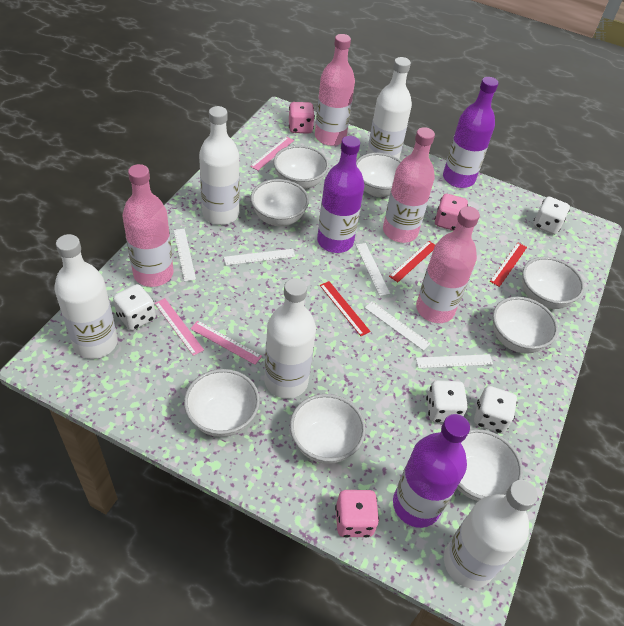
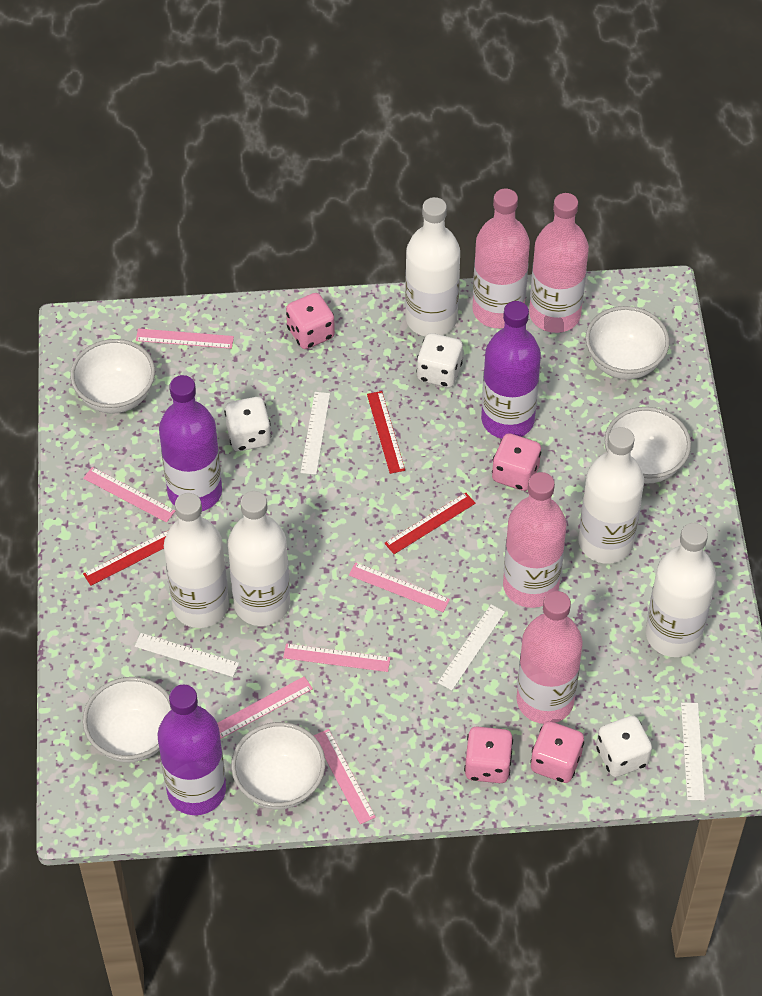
pink dice: [289,102,315,134] [335,490,379,538] [434,194,468,231] = 3 -> [286,293,335,349] [464,727,513,783] [492,433,541,491] [530,721,584,783] = 4
pink ruler: [154,298,204,356] [190,321,262,365] [250,136,294,170] = 3 -> [83,467,175,523] [136,328,234,349] [217,676,313,739] [283,644,390,672] [313,729,376,824] [349,562,450,612] = 6
white bowl: [184,369,260,437] [250,179,309,226] [273,145,329,189] [290,394,366,464] [356,153,401,197] [457,429,523,501] [493,297,558,354] [522,257,584,309] = 8 -> [70,339,155,414] [83,677,172,763] [231,722,325,809] [585,306,670,380] [605,407,691,484] = 5
white dice: [113,284,156,331] [426,380,468,423] [474,386,517,434] [533,196,570,235] = 4 -> [224,397,271,451] [416,333,463,388] [596,716,652,777] = 3
white ruler: [174,229,196,281] [224,249,295,265] [356,243,390,296] [365,301,431,351] [416,354,493,368] = 5 -> [135,633,239,677] [300,392,330,475] [438,605,505,690] [681,703,705,800] = 4

